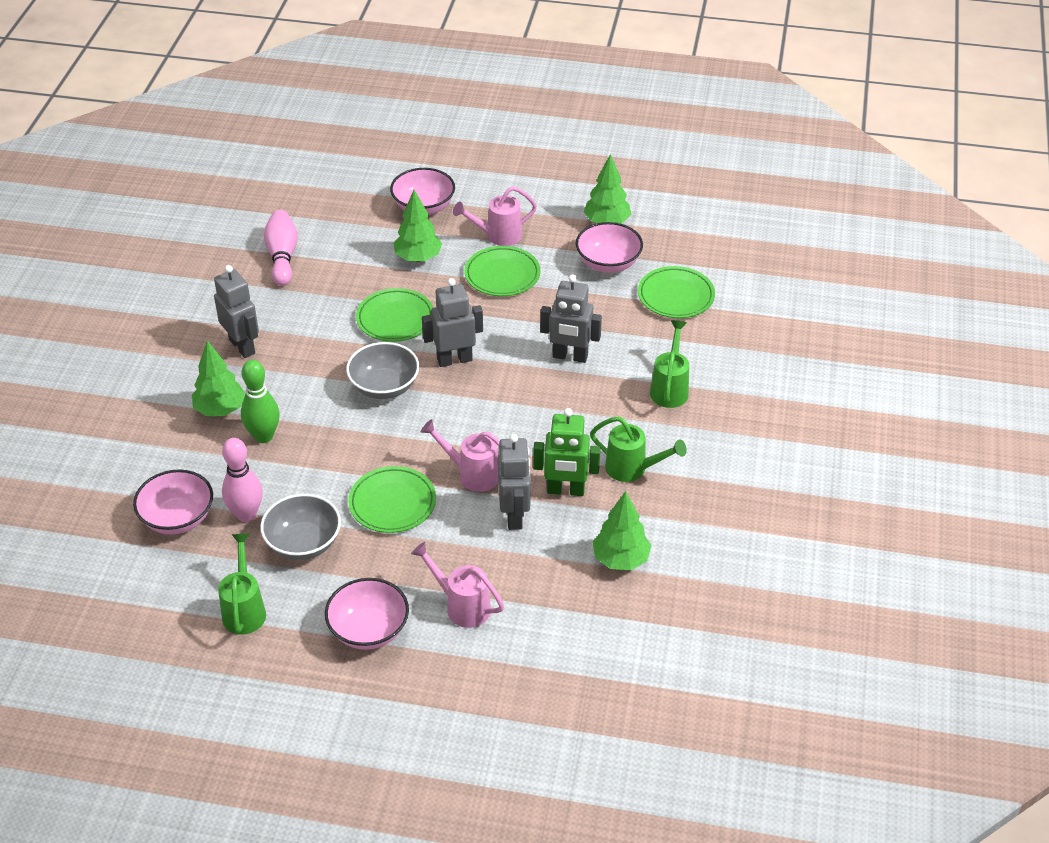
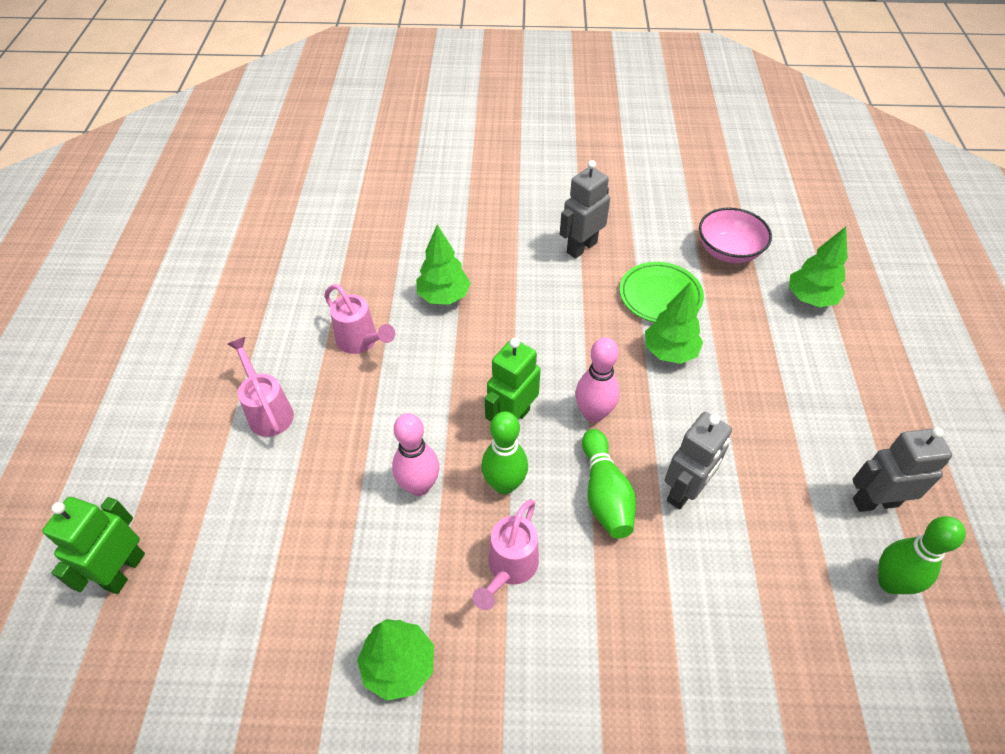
green bowling pin: [241,360,280,443] = 1 -> [481,412,528,494] [582,429,636,539] [878,516,966,594] = 3
green plate: [348,466,436,533] [356,288,433,342] [464,246,540,296] [638,266,715,318] = 4 -> [620,262,704,323] = 1
green robot: [533,408,600,496] = 1 -> [42,497,145,594] [485,338,541,421] = 2
green watering can: [218,534,266,635] [590,416,687,482] [650,320,689,408] = 3 -> none = 0
grey bowl: [260,494,341,560] [346,342,419,399] = 2 -> none = 0
grey robot: [214,265,259,358] [422,278,483,367] [498,434,531,530] [540,274,602,363] = 4 -> [560,160,610,259] [665,412,732,510] [852,427,952,512] = 3
pink bowl: [133,469,213,535] [325,578,409,650] [390,168,455,215] [576,222,643,273] = 4 -> [699,207,772,263] = 1

